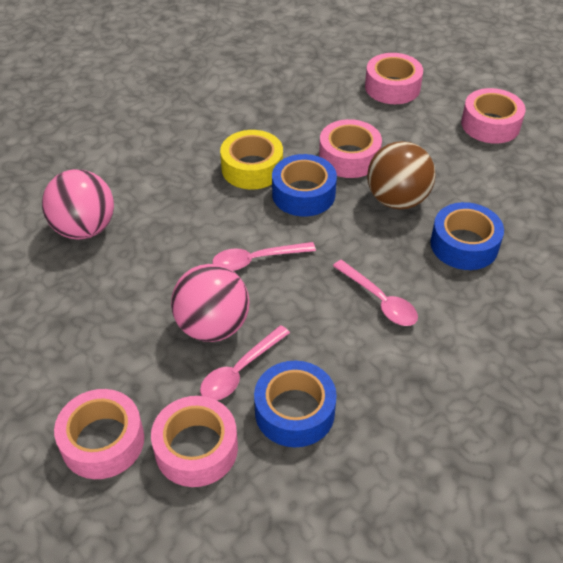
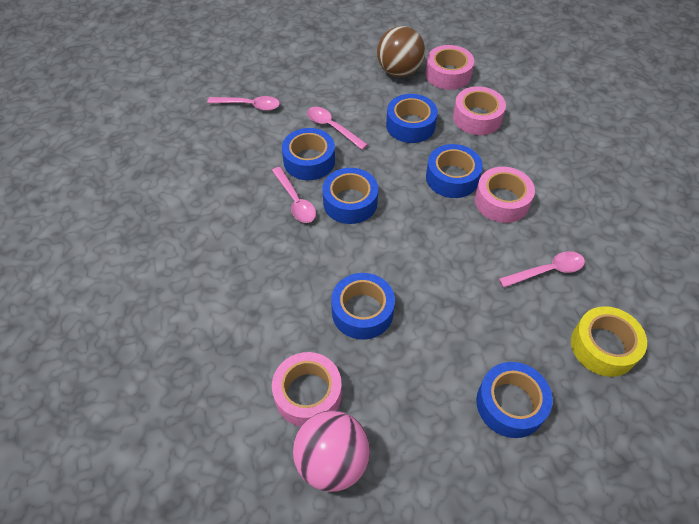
blue tape: [254,360,337,448] [272,154,337,217] [430,202,504,270] = 3 -> [282,128,335,180] [322,168,378,224] [331,273,395,340] [386,94,438,143] [426,144,483,198] [476,362,553,438] = 6
pink ball: [42,169,114,240] [171,264,250,342] = 2 -> [293,410,370,492] = 1
pink spoon: [200,325,290,400] [212,242,316,271] [333,260,418,326] = 3 -> [207,96,280,111] [272,167,316,223] [307,107,368,150] [499,251,585,288] = 4
pink tape: [54,389,144,479] [151,396,238,487] [319,119,382,178] [365,53,423,104] [461,88,526,144] = 5 -> [272,352,342,427] [425,45,474,90] [453,86,506,135] [475,167,535,223] = 4

